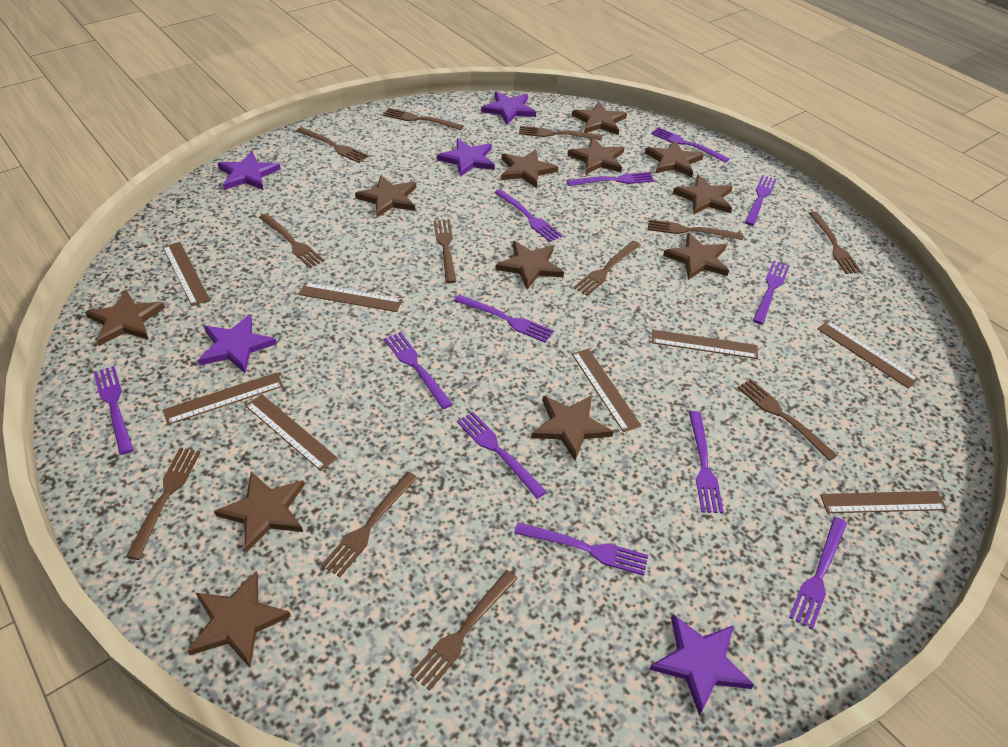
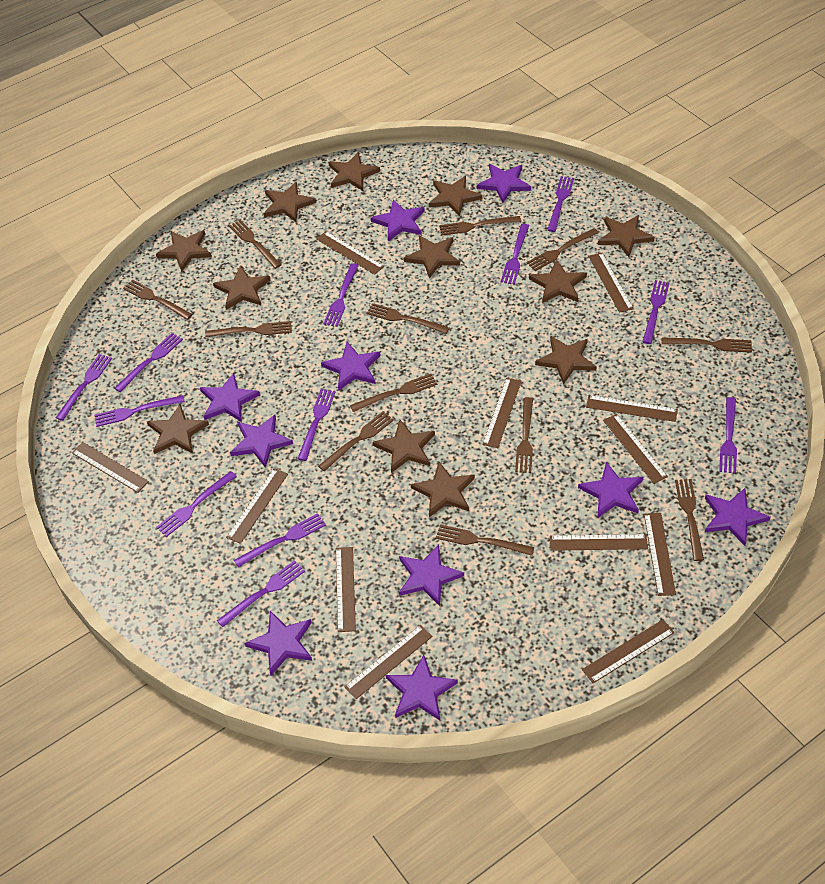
brown ruler: [163,242,210,306] [163,372,283,425] [245,394,338,471] [299,282,402,312] [572,349,641,432] [652,330,758,359] [817,321,919,389] [820,491,947,513] = 8 -> [72,442,149,493] [226,468,288,544] [316,231,384,275] [336,547,356,632] [345,625,433,699] [483,378,521,448] [550,534,648,551] [582,620,674,683] [586,395,678,422] [589,253,633,313] [603,414,668,484] [644,513,676,596] = 12
purple star: [198,314,277,373] [218,151,281,190] [437,138,495,177] [481,91,536,125] [649,614,754,716] = 5 -> [200,373,260,422] [230,415,293,468] [244,611,312,675] [321,342,381,391] [371,199,425,241] [386,655,458,721] [399,545,464,606] [477,164,531,203] [578,462,643,518] [705,488,770,546] = 10

